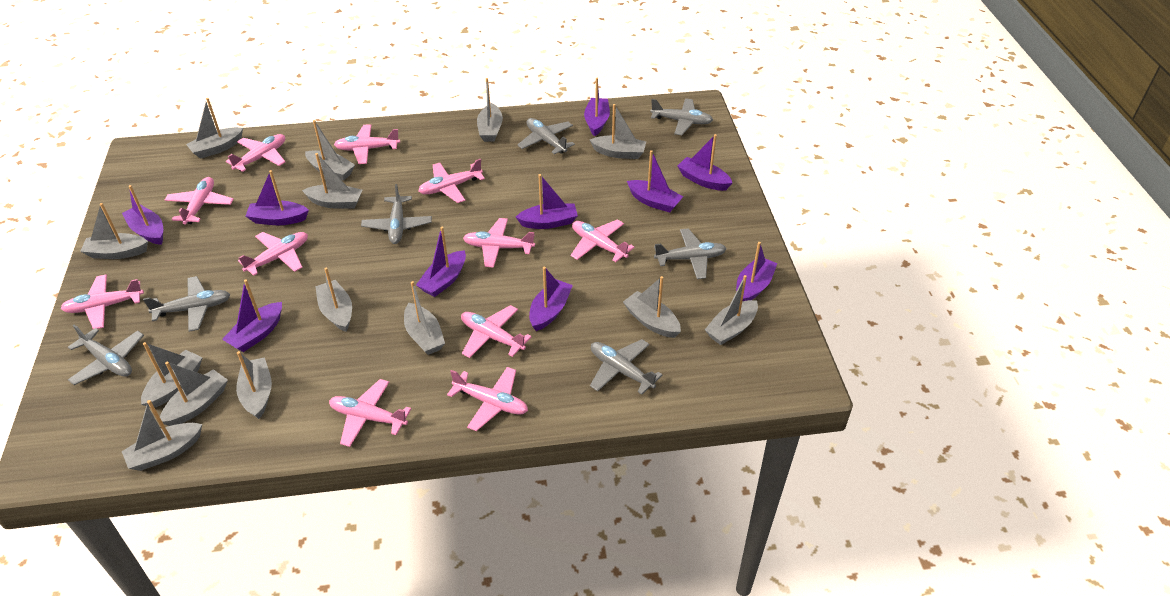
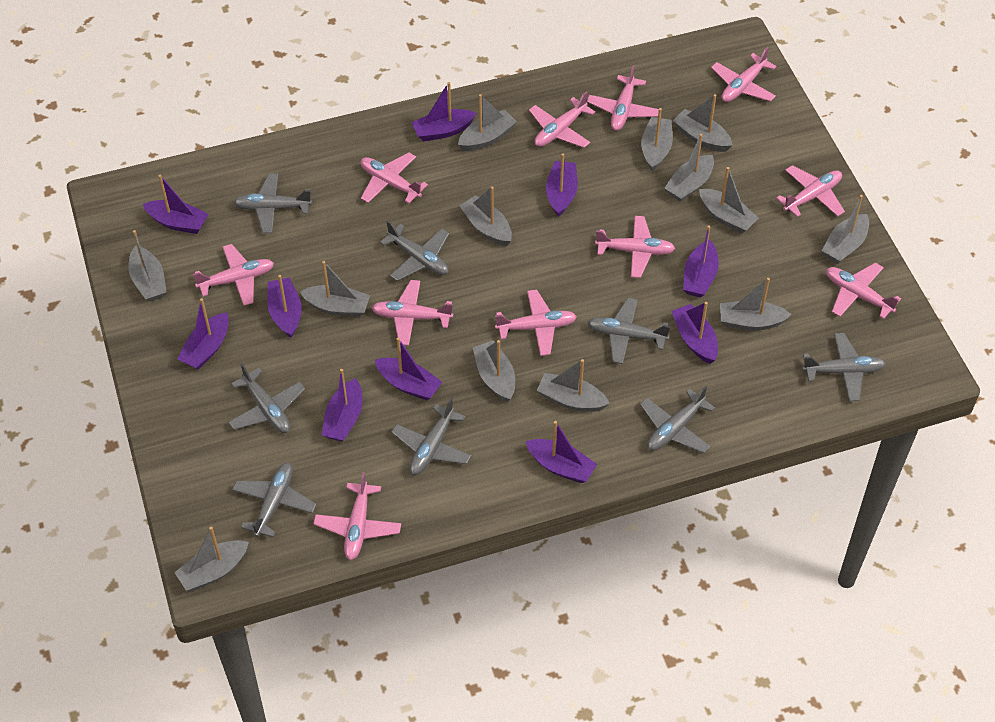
grey boat: [80,203,148,259] [122,400,202,471] [141,342,203,408] [160,362,228,426] [186,98,243,159] [236,351,272,419] [302,153,362,209] [305,120,355,181] [315,268,352,332] [404,281,445,355] [477,78,503,142] [590,104,646,159] [623,276,681,338] [705,275,758,345] = 14 -> [129,230,167,302] [174,527,249,591] [300,261,370,317] [458,94,517,151] [460,187,512,246] [473,340,515,402] [537,359,610,412] [641,108,673,171] [664,134,714,202] [673,94,733,152] [699,167,759,234] [720,278,791,331] [822,195,869,264] = 13
grey plane: [68,325,144,385] [143,276,231,332] [361,184,432,244] [517,118,575,154] [590,339,662,395] [651,98,713,135] [654,228,727,279] = 7 -> [229,363,305,433] [232,462,316,538] [234,174,312,233] [380,221,449,281] [391,398,471,475] [587,298,671,364] [640,386,715,453] [802,333,886,401] = 8

